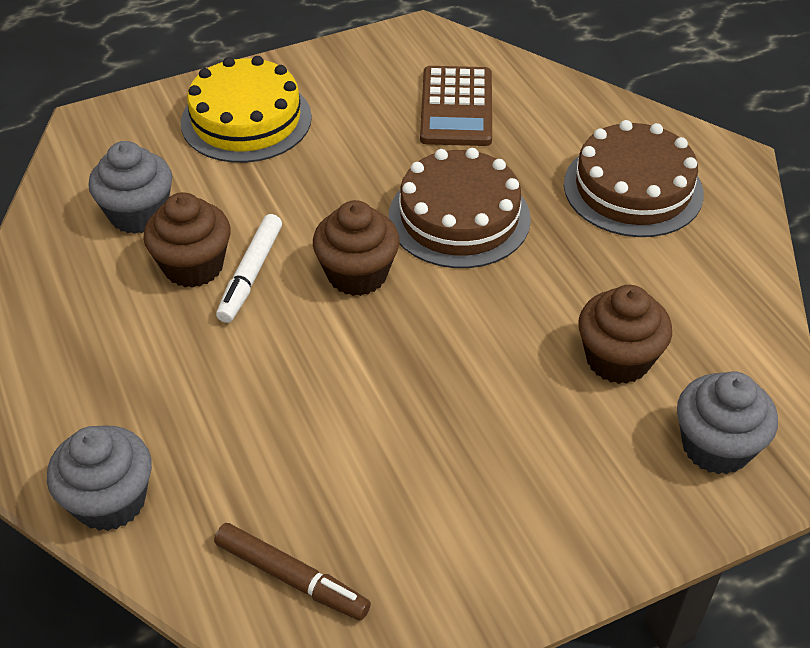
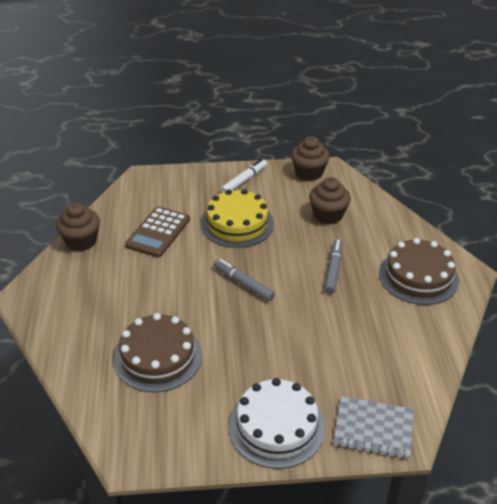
brown marker: [214,523,371,620] = 1 -> none = 0
grey cupcake: [47,425,152,531] [88,141,172,234] [677,371,778,474] = 3 -> none = 0
grey marker: none = 0 -> [214,259,275,301] [324,239,343,294] = 2
grey notebook: none = 0 -> [333,396,414,459] = 1
white cake: none = 0 -> [229,378,325,469] = 1

